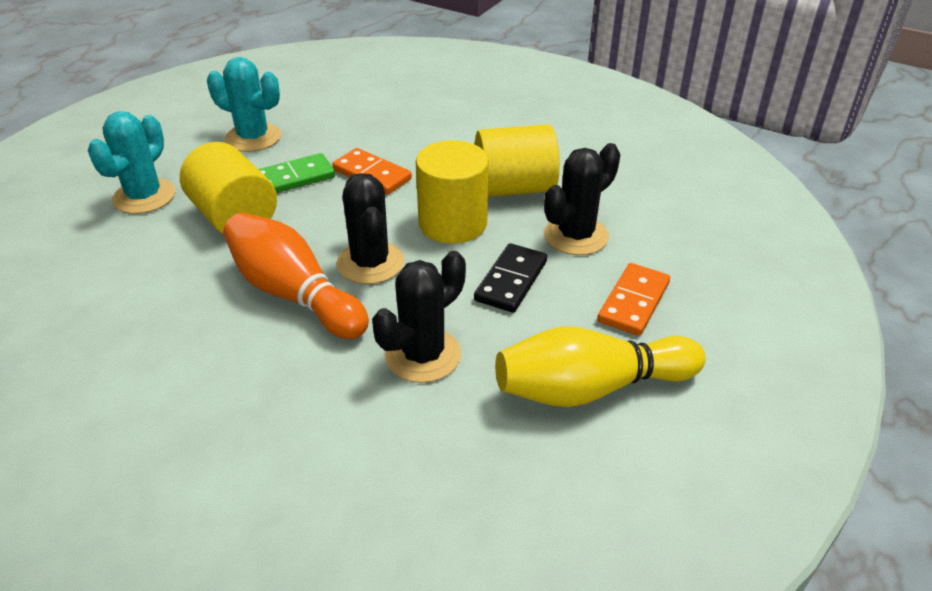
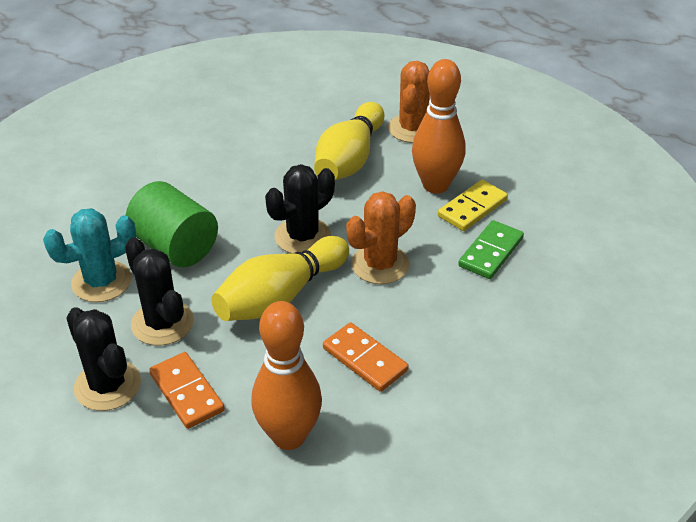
black domino: [474,243,547,313] = 1 -> none = 0
green cylinder: none = 0 -> [126,181,218,267] = 1
orange bowling pin: [223,213,369,339] = 1 -> [251,301,322,450] [412,59,466,194] = 2
orange cactus: none = 0 -> [346,191,416,284] [388,61,430,143] = 2
turquoise cactus: [88,111,175,214] [207,57,281,152] = 2 -> [43,208,136,302] = 1
yellow bowling pin: [495,326,706,407] = 1 -> [211,236,349,321] [314,102,384,180] = 2
yellow cylinder: [180,142,277,234] [416,140,489,244] [475,124,560,197] = 3 -> none = 0
yellow domino: none = 0 -> [438,180,508,231] = 1

